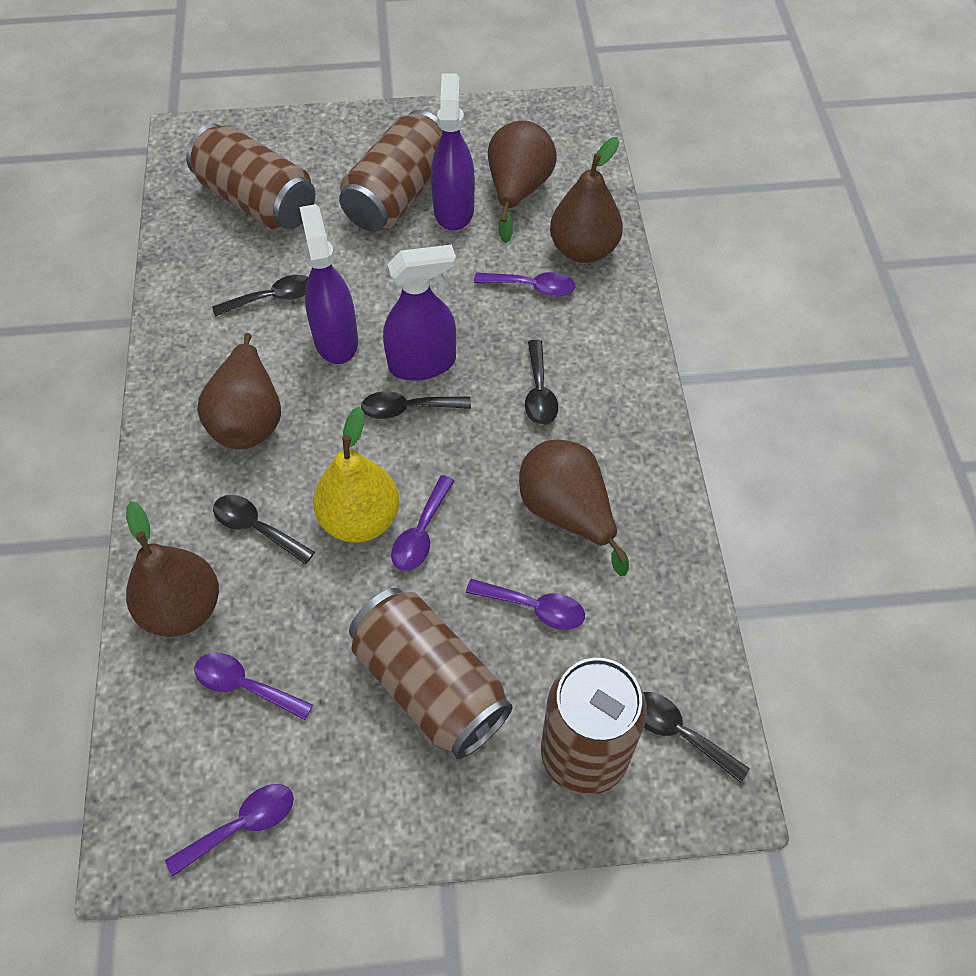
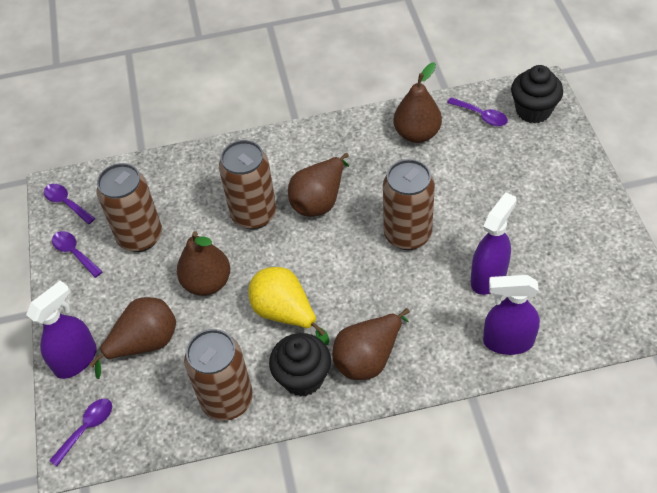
black cupcake: none = 0 -> [269,333,331,397] [511,65,563,124] = 2
black spoon: [212,275,308,317] [213,495,315,564] [361,391,471,419] [525,340,558,425] [643,692,750,783] = 5 -> none = 0
purple spoon: [165,784,294,876] [194,652,313,720] [391,475,455,571] [466,579,585,630] [474,272,576,297] = 5 -> [44,184,95,224] [49,399,112,467] [52,231,103,278] [447,97,508,126] = 4

